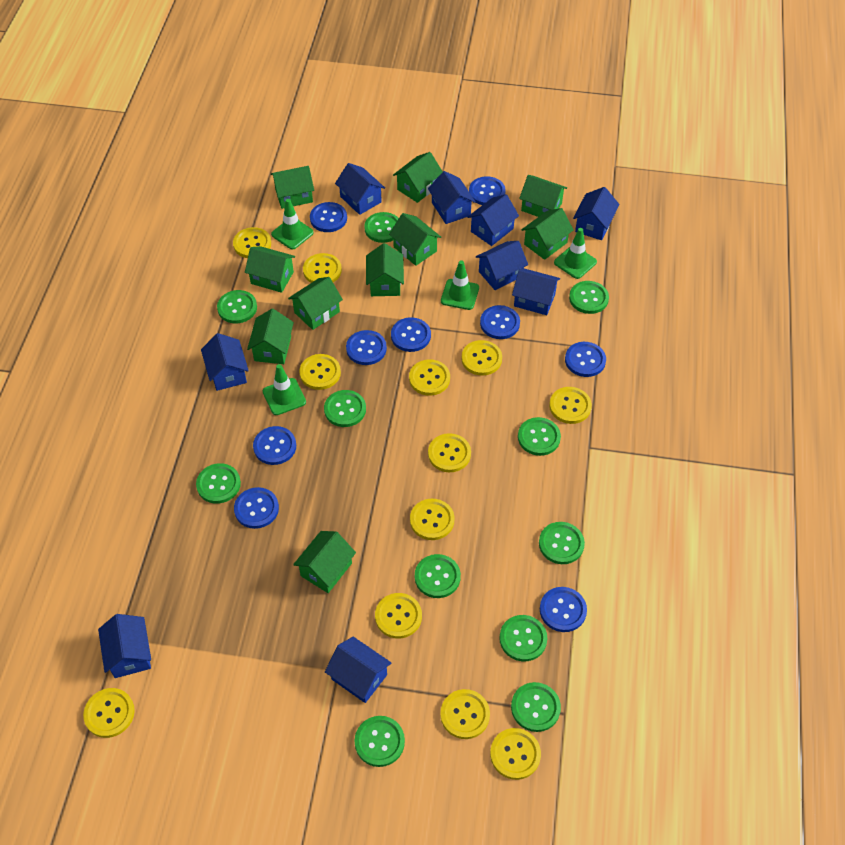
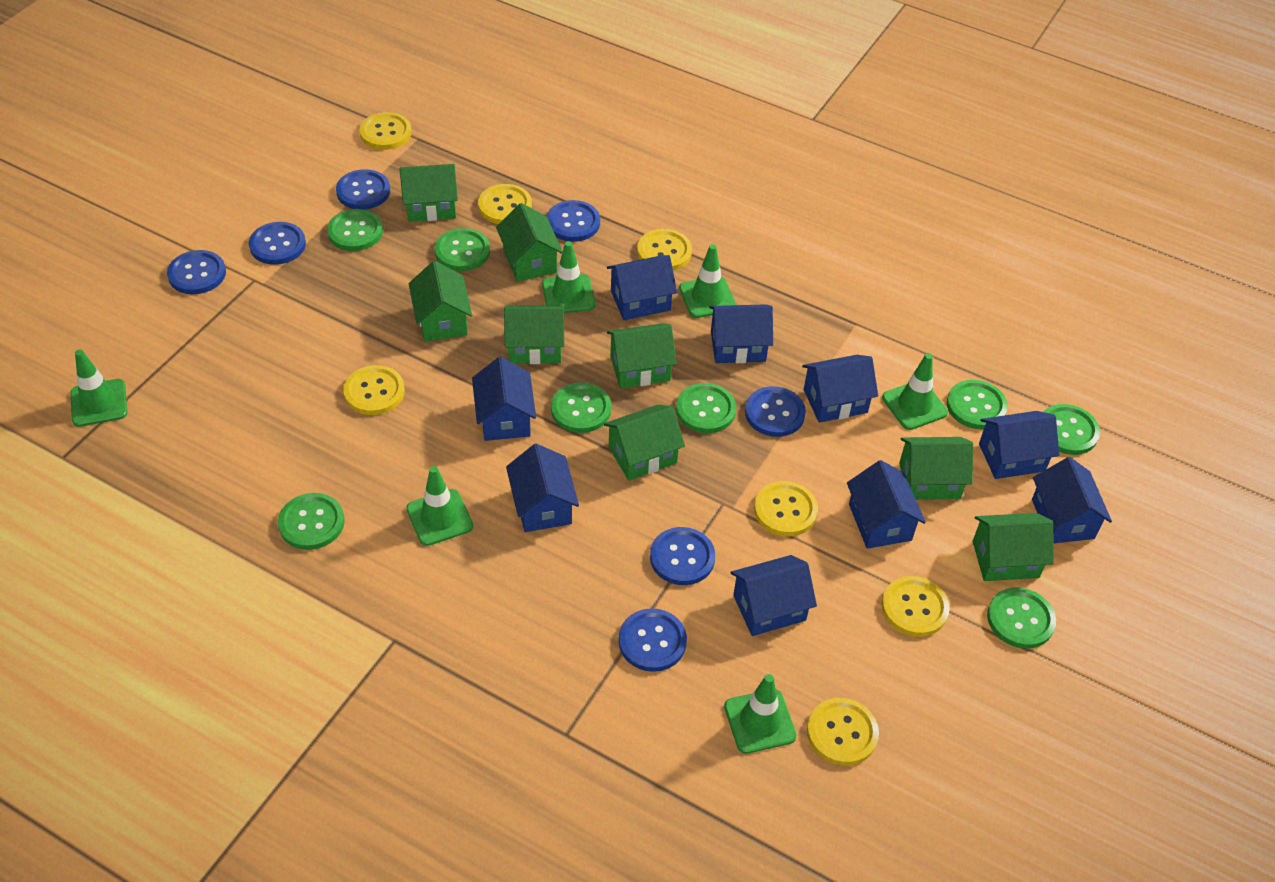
blue button: [234,487,279,529] [253,426,296,465] [310,202,347,232] [346,330,387,365] [391,317,431,352] [469,176,506,205] [480,305,520,339] [540,587,587,632] [565,342,606,377] = 9 -> [167,250,226,294] [249,222,306,265] [336,169,390,210] [547,200,600,242] [619,608,687,672] [650,527,715,585] [745,386,806,437] = 7
green button: [196,463,241,504] [217,290,257,323] [324,390,366,427] [354,716,405,767] [364,212,399,243] [415,554,461,598] [499,615,548,661] [511,682,561,732] [518,417,561,456] [539,522,585,564] [569,281,609,314] = 11 -> [278,493,345,550] [327,209,383,251] [435,228,490,271] [551,382,611,433] [676,383,736,433] [947,380,1008,429] [987,587,1056,649] [1044,404,1100,455] = 8
green house: [245,246,295,293] [247,309,294,364] [271,166,314,209] [288,277,343,330] [293,531,356,593] [366,243,404,296] [389,213,441,266] [393,152,443,203] [519,175,567,217] [521,208,574,260] = 10 -> [400,164,458,222] [409,261,472,342] [496,203,563,282] [504,306,564,364] [604,404,685,481] [607,323,677,389] [899,437,973,500] [973,513,1054,581] = 8
green traffic cone: [263,364,306,415] [271,199,314,250] [441,260,479,310] [554,228,597,279] = 4 -> [71,349,127,427] [406,466,473,546] [542,241,595,313] [679,244,736,318] [724,674,797,754] [882,353,948,430] = 6
yellow button: [83,688,135,738] [233,227,271,258] [299,354,341,390] [303,253,342,283] [375,593,422,638] [409,359,450,396] [410,499,455,540] [428,433,471,472] [440,689,490,739] [461,340,502,376] [490,728,541,780] [549,387,592,424] = 12 -> [343,365,405,415] [360,112,412,150] [478,184,532,224] [637,229,692,271] [754,481,818,536] [807,698,879,766] [882,576,950,637] = 7

